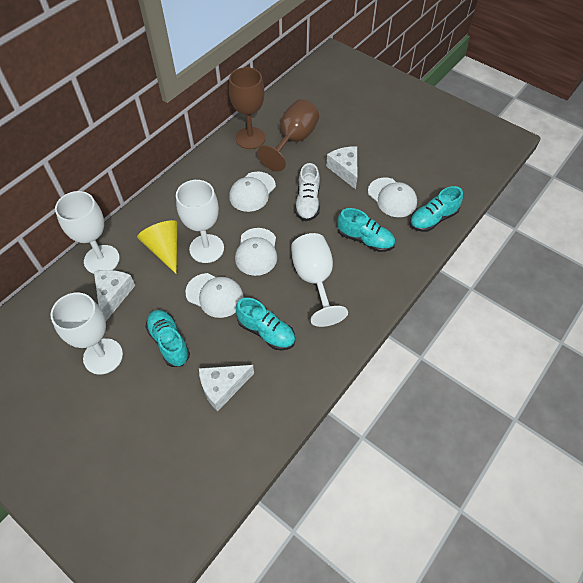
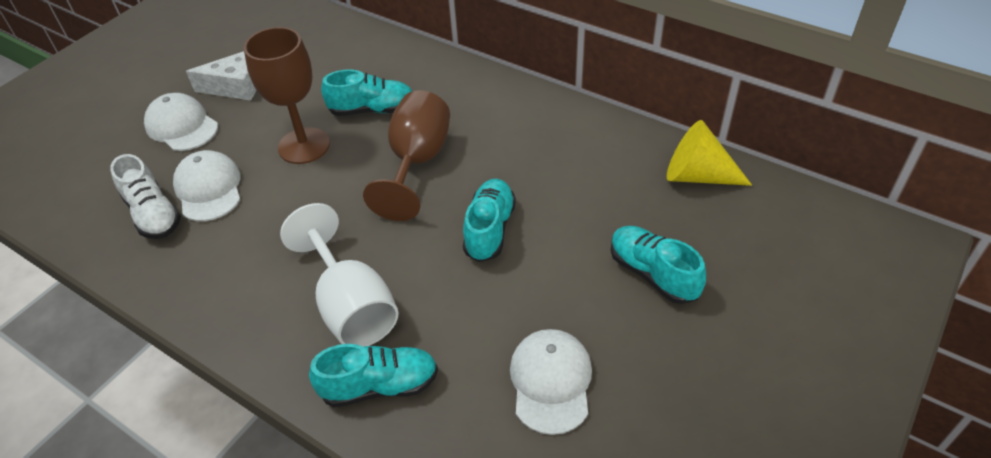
white cap: [185,273,244,318] [229,171,276,212] [235,228,277,276] [368,178,417,217] = 4 -> [144,93,218,151] [173,150,241,221] [510,329,592,435] = 3
white cheese: [94,270,135,321] [199,365,254,412] [326,146,357,189] = 3 -> [186,51,256,100] = 1
white goblet: [50,292,123,375] [55,191,120,274] [176,180,224,263] [291,233,348,327] = 4 -> [280,203,399,347] = 1

